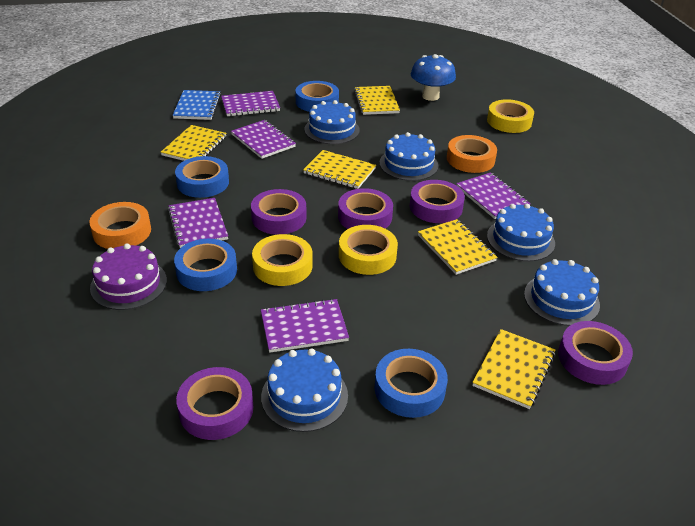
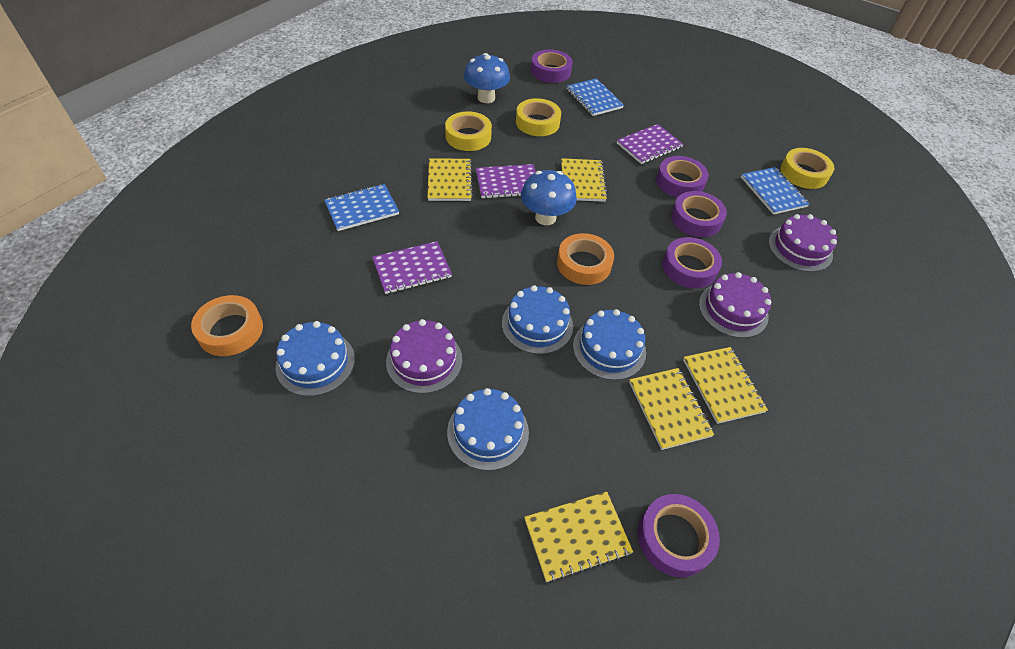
blue cake: [261,348,348,432] [305,100,360,144] [379,132,438,181] [487,204,555,261] [524,259,600,326] = 5 -> [276,321,355,396] [447,388,529,471] [502,285,573,354] [573,309,646,380] = 4
blue mushroom: [411,54,456,101] = 1 -> [464,53,510,103] [521,170,577,225] = 2
blue notebook: [173,90,221,120] = 1 -> [324,184,399,231] [567,78,624,116] [741,167,809,215] = 3
blue tape: [174,239,237,291] [175,156,229,198] [295,81,339,112] [374,349,448,418] = 4 -> none = 0
purple cake: [90,243,167,310] = 1 -> [386,319,462,394] [699,272,771,338] [769,214,837,272] = 3
purple notebook: [168,198,228,248] [221,91,280,116] [231,120,296,159] [261,299,349,353] [456,172,531,219] = 5 -> [372,241,452,294] [476,164,536,199] [617,124,684,164] = 3

